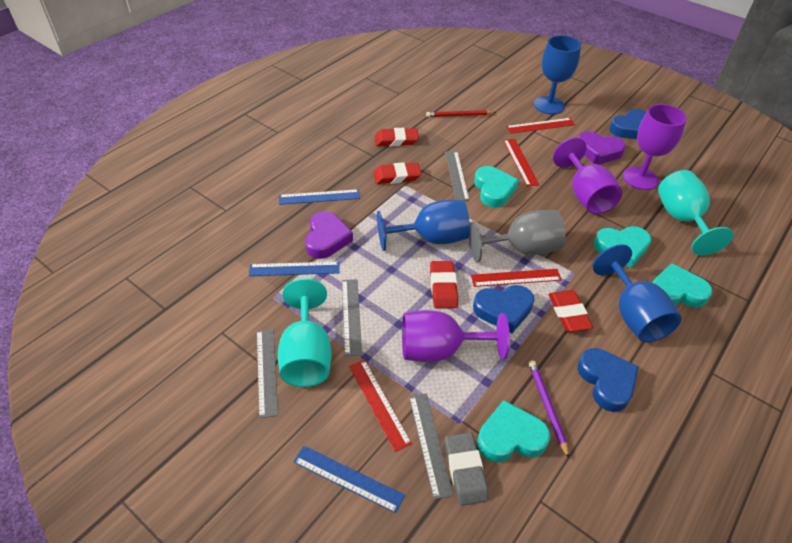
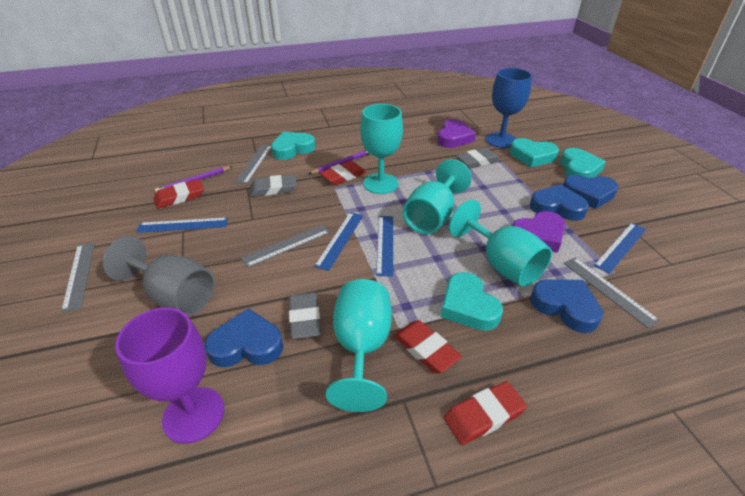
blue goblet: [377,200,470,251] [534,35,581,114] [592,244,682,342] = 3 -> [486,68,532,148] = 1
blue heart: [473,285,534,333] [577,348,639,412] [609,109,646,139] = 3 -> [205,308,283,367] [530,184,589,221] [530,279,603,333] [563,175,618,209] = 4
blue ruler: [249,262,340,276] [279,189,360,205] [293,446,405,513] = 3 -> [136,217,228,233] [314,212,363,271] [376,216,393,276] [594,223,646,274] = 4
grey eraser: [445,432,488,506] = 1 -> [250,175,297,197] [289,292,321,339] [456,148,500,169] = 3
purple goblet: [402,310,510,362] [553,138,622,214] [623,104,687,190] = 3 -> [115,308,224,444] = 1
purple pencil: [529,360,569,458] = 1 -> [155,166,233,192] [309,150,370,174] = 2
red pencil: [426,110,496,117] = 1 -> none = 0
red ruler: [349,360,412,452] [471,269,561,287] [503,139,540,187] [506,118,575,134] = 4 -> none = 0
turquoise goblet: [278,278,331,387] [658,170,733,255] = 2 -> [326,279,392,412] [361,104,403,194] [403,159,472,234] [449,200,552,287] = 4

